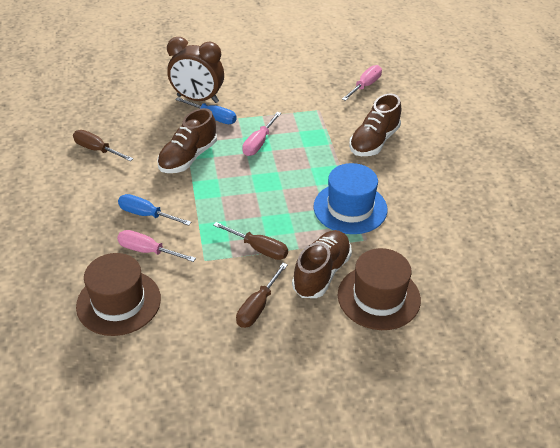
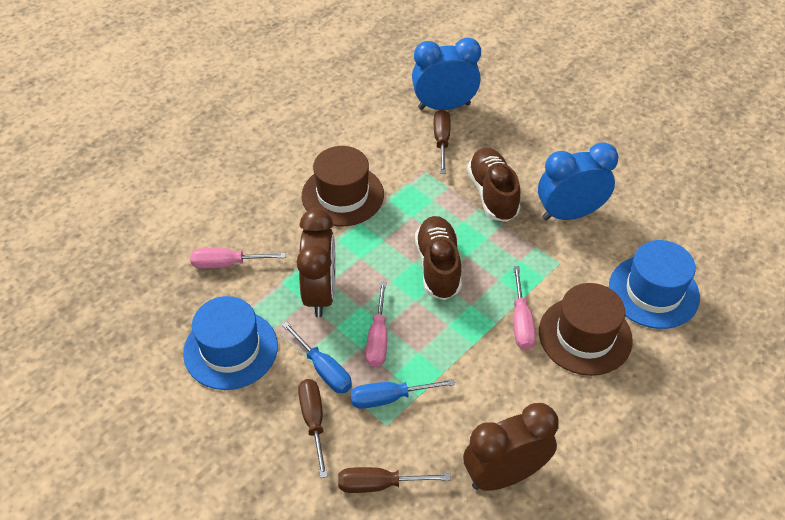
blue clock: none = 0 -> [412,38,481,110] [538,142,618,221] = 2
blue hat: [314,163,388,234] = 1 -> [183,296,278,390] [609,240,700,329] = 2
brown clock: [167,37,224,103] = 1 -> [296,209,336,317] [463,403,559,491] = 2
brown shoe: [157,108,217,173] [292,230,352,298] [349,94,401,156] = 3 -> [415,216,462,300] [467,148,521,222] = 2

